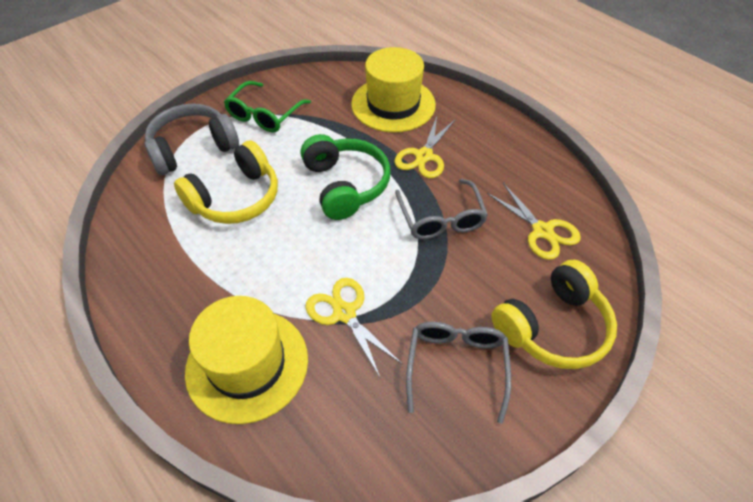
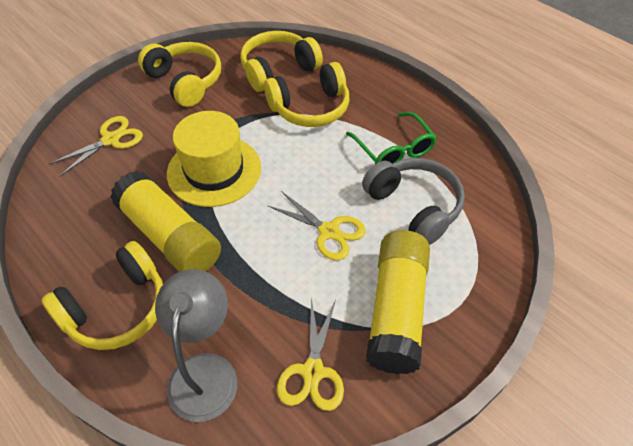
green headphones: [301,134,391,220] = 1 -> none = 0
grey glasses: [395,179,488,240] [406,322,511,424] = 2 -> none = 0
grey lamp: none = 0 -> [155,269,237,422] = 1
yellow glue stick: none = 0 -> [110,171,221,272] [366,230,430,374] = 2
yellow hat: [185,296,308,424] [351,47,436,133] = 2 -> [167,111,261,207] = 1
yellow headphones: [174,140,278,224] [491,260,617,369] = 2 -> [41,241,163,350] [138,42,221,107] [240,31,323,92] [264,62,349,127] = 4

